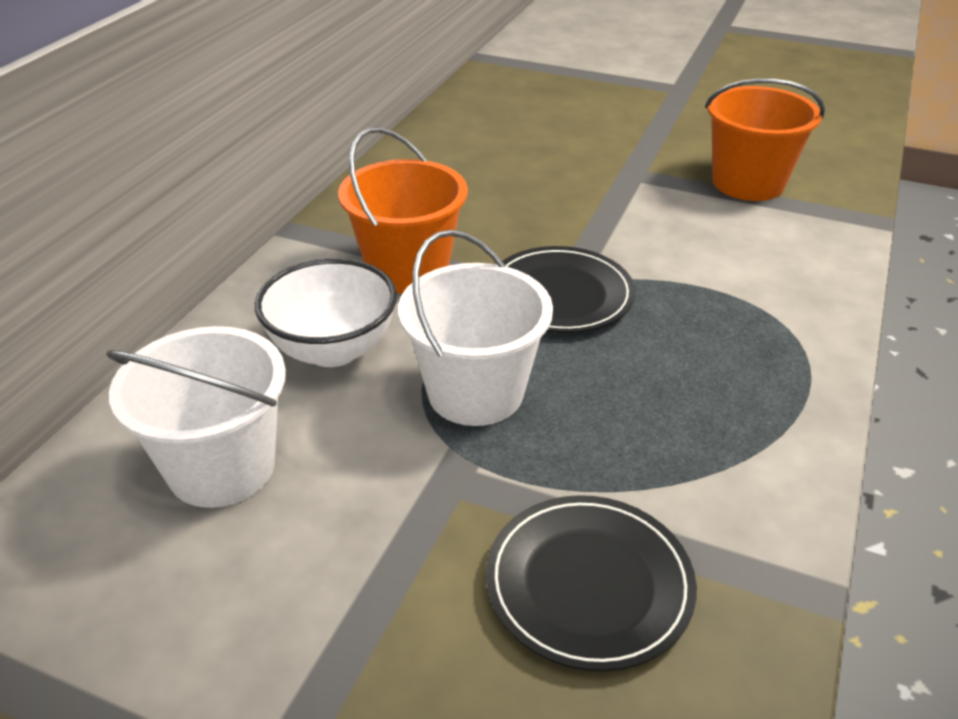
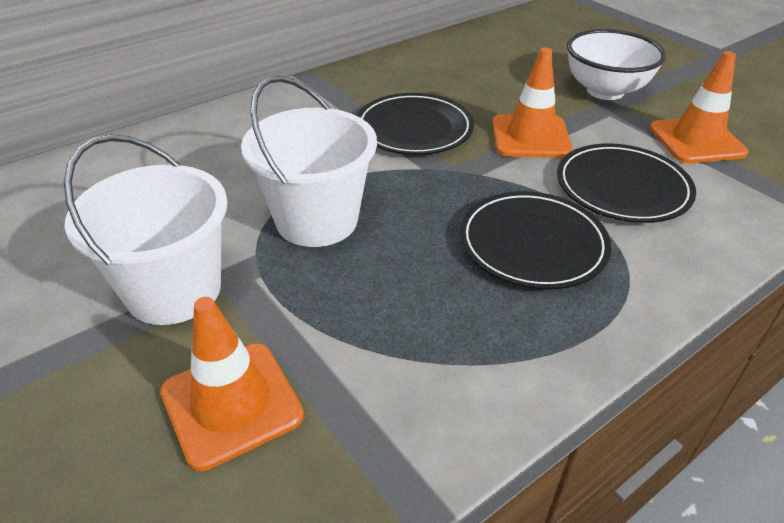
black plate: [486,495,697,671] [502,246,635,333] = 2 -> [357,93,474,155] [460,191,612,289] [557,143,696,223] = 3
orange bucket: [338,127,468,294] [705,78,825,201] = 2 -> none = 0
orange traffic cone: none = 0 -> [160,297,304,471] [492,48,573,158] [649,51,748,163] = 3

